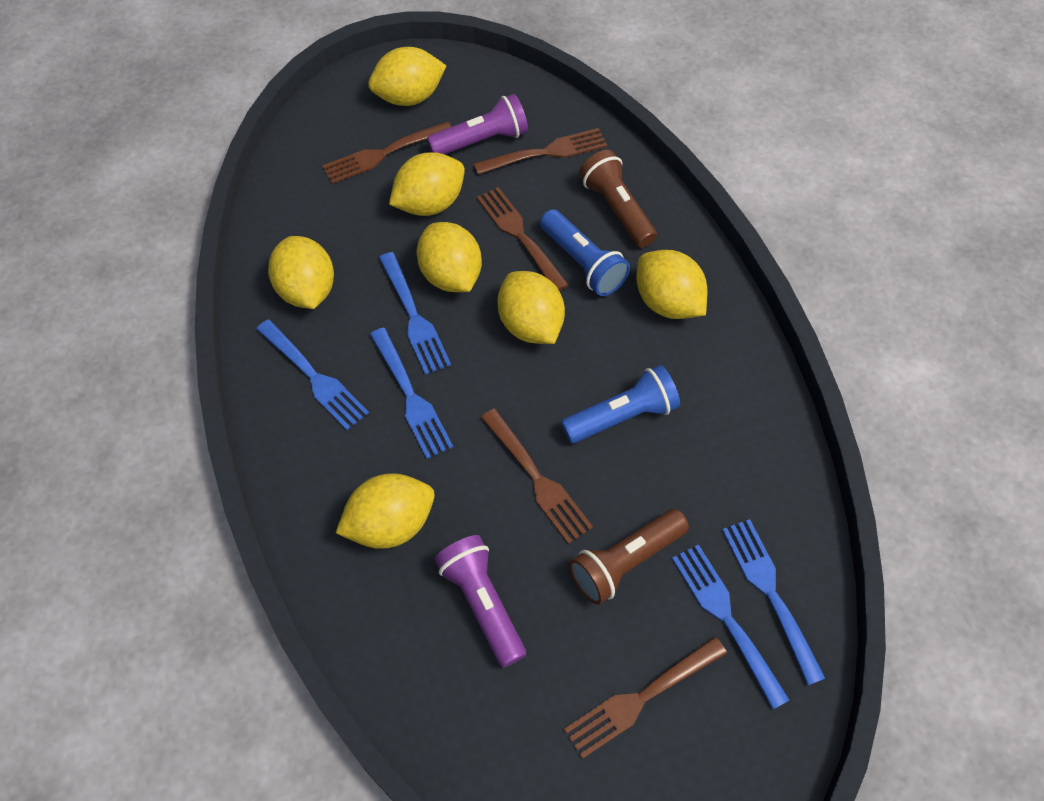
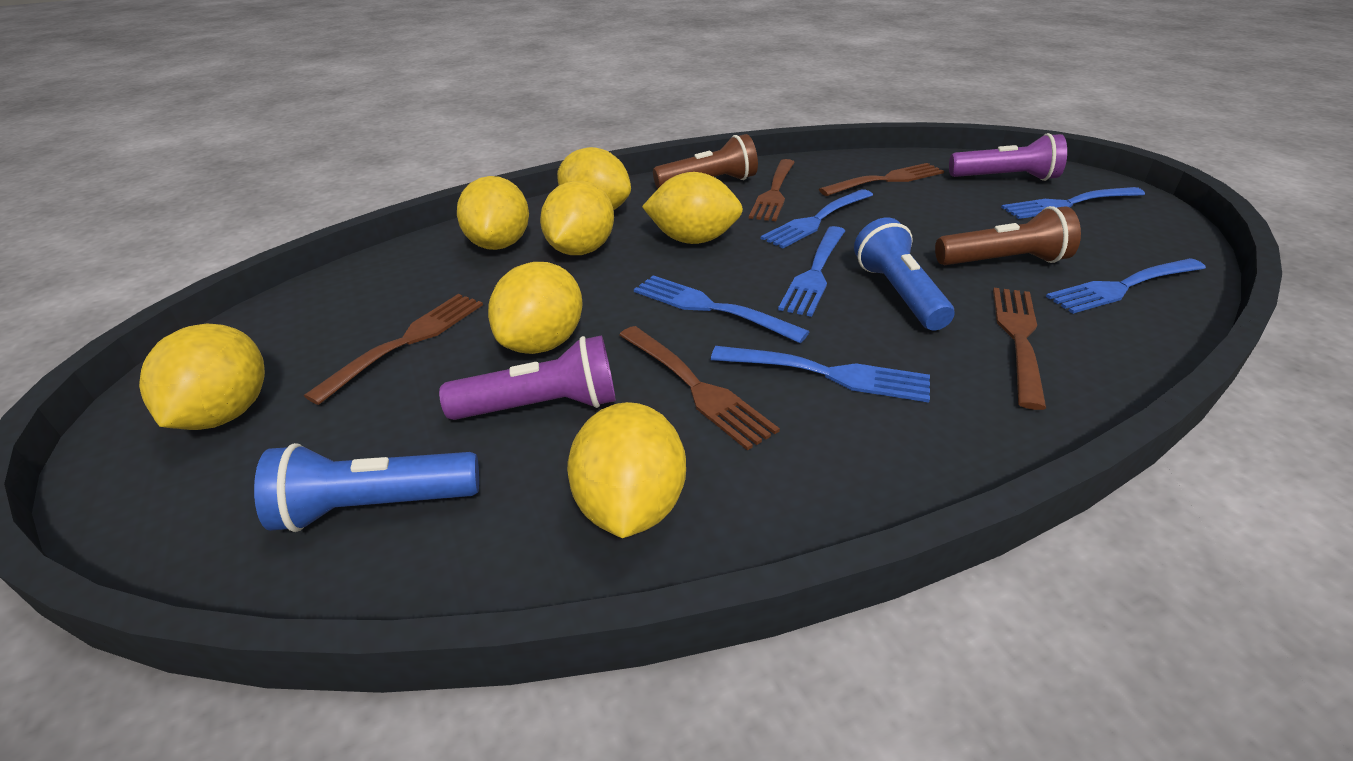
blue fork: [256,319,369,430] [370,327,453,459] [379,252,451,375] [672,545,789,709] [722,519,826,685] = 5 -> [634,275,810,343] [711,346,930,402] [761,189,873,248] [778,226,845,317] [1001,187,1145,219] [1046,258,1206,314] = 6

